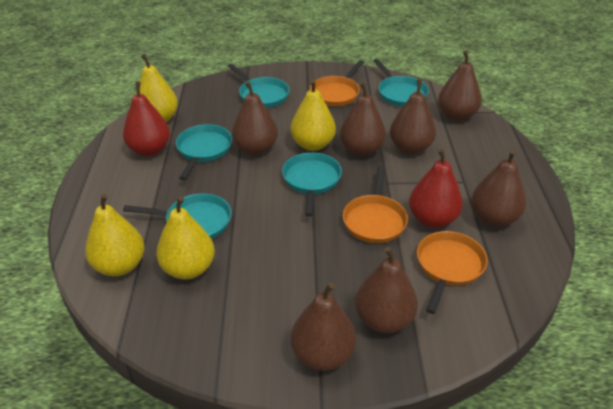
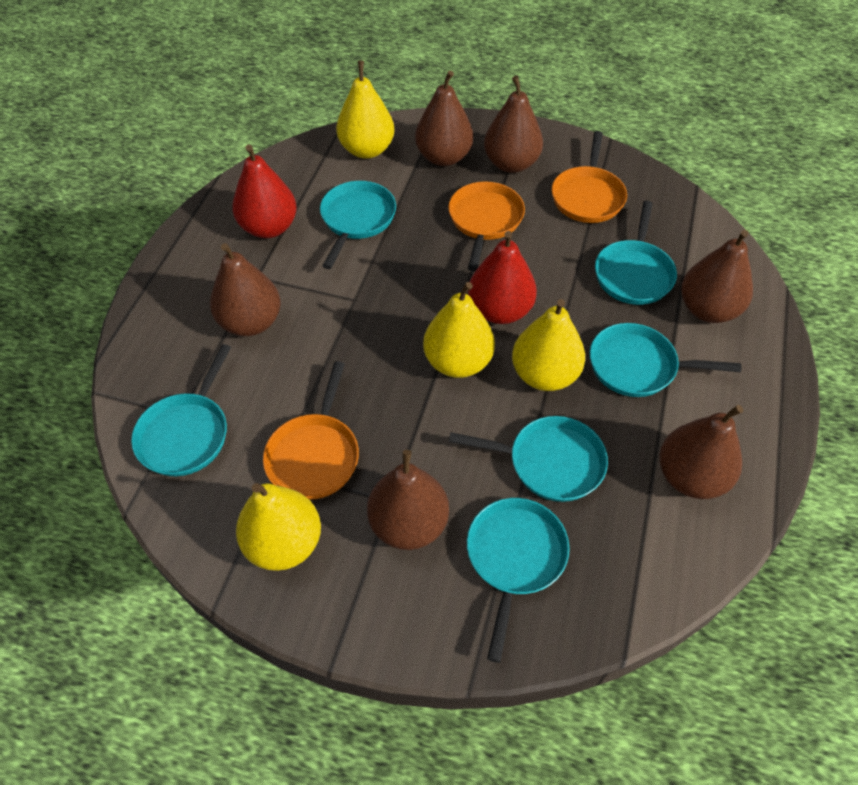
brown pear: [232,81,278,155] [291,282,356,371] [340,82,386,156] [355,247,418,333] [390,80,436,154] [438,50,482,121] [471,150,526,227] = 7 -> [210,243,281,336] [367,450,449,550] [415,71,473,166] [484,75,543,173] [659,405,743,499] [681,230,753,323] = 6
turquoise pan: [123,194,232,239] [176,124,232,180] [228,64,289,108] [282,152,342,217] [373,59,429,106] = 5 -> [131,344,231,476] [320,181,396,269] [449,416,608,502] [467,498,570,663] [590,323,741,397] [595,201,677,305] = 6

